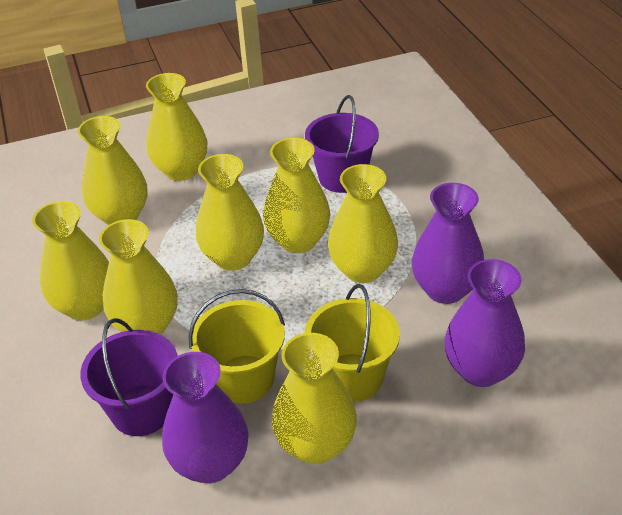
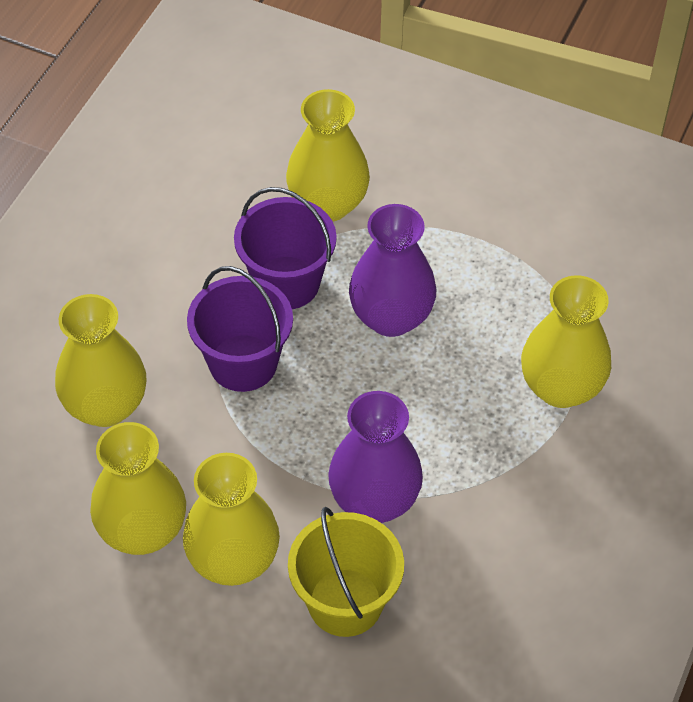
purple vase: [162,352,249,483] [412,183,484,304] [444,259,525,387] = 3 -> [328,391,423,523] [349,204,436,337] = 2
yellow bucket: [188,289,285,404] [305,284,400,402] = 2 -> [288,507,404,637] = 1
yellow vase: [32,201,109,321] [78,116,147,225] [99,219,178,335] [146,73,207,181] [196,154,264,271] [263,138,330,253] [272,333,357,464] [328,164,398,283] = 8 -> [55,294,147,427] [90,422,186,555] [183,453,280,586] [286,89,370,222] [521,275,611,408] = 5

